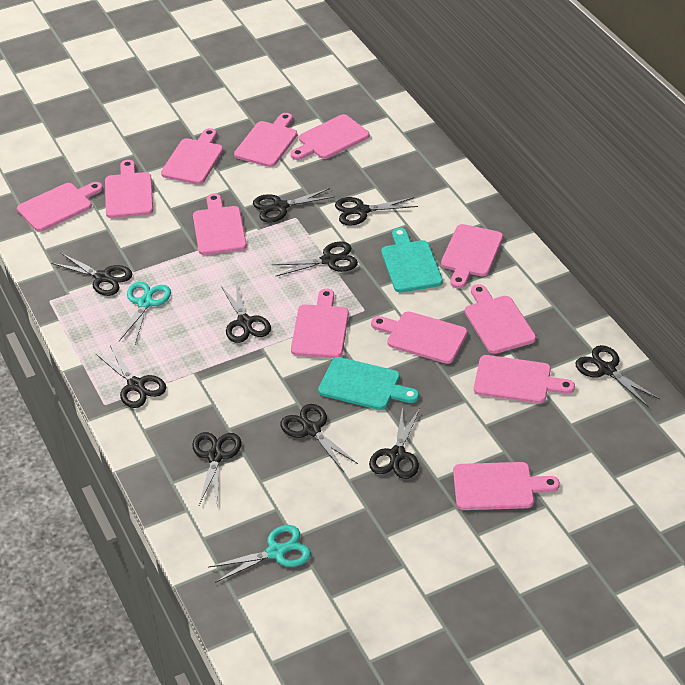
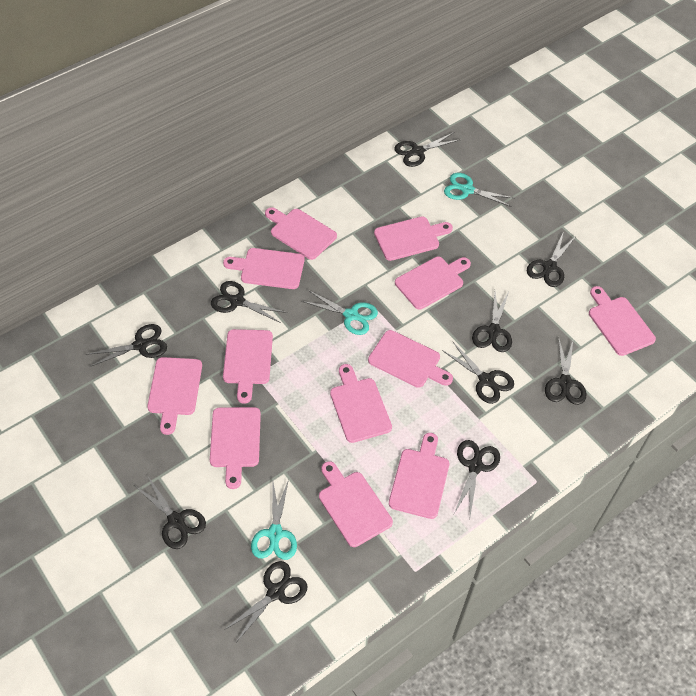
turquoise cutting board: [318,357,419,410] [381,228,443,293] = 2 -> none = 0
turquoise scissors: [119,282,171,344] [209,525,311,583] = 2 -> [251,479,297,560] [301,290,378,335] [444,173,514,207] = 3

